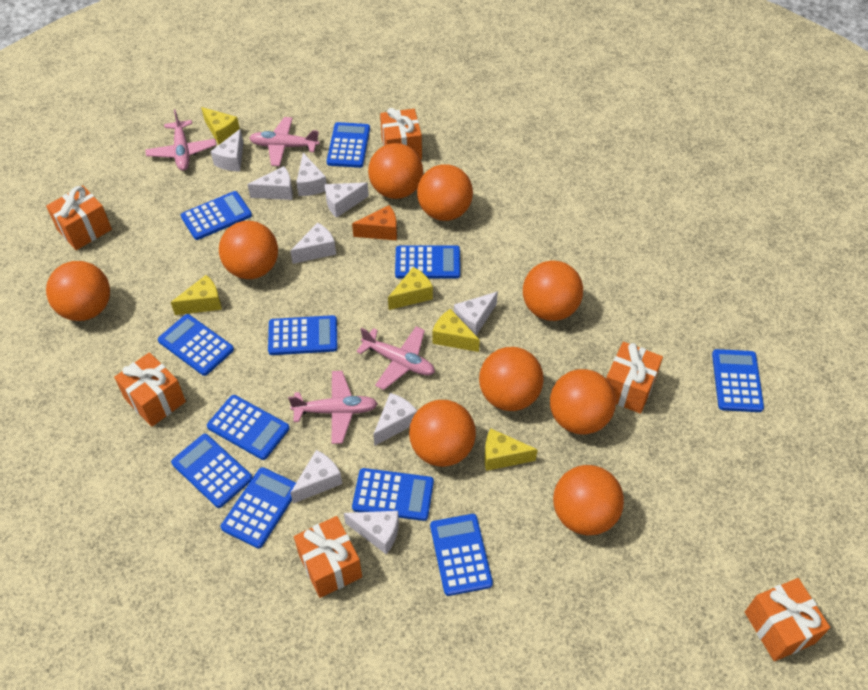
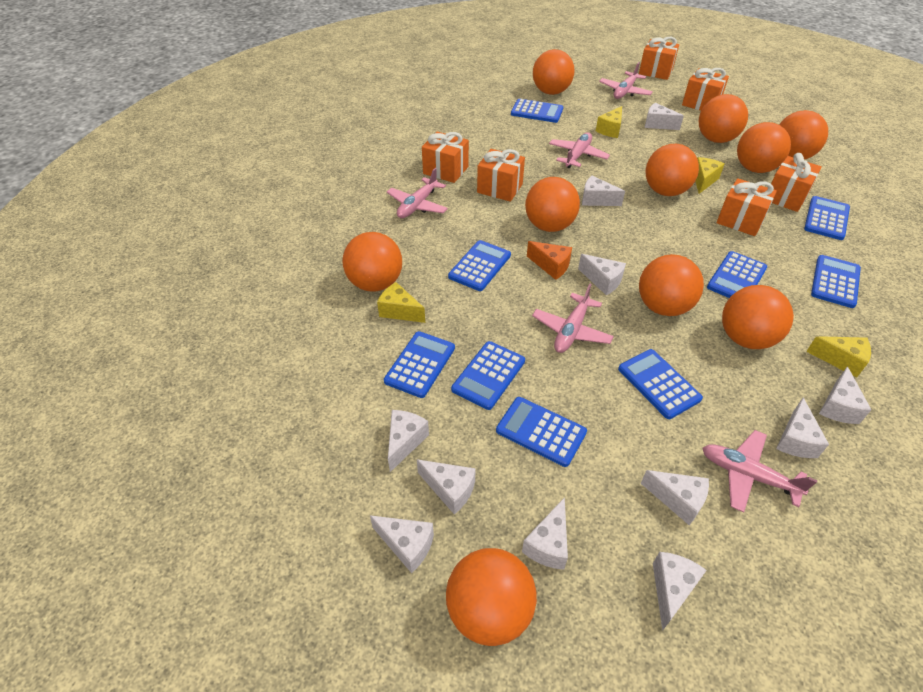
blue calculator: [158,314,234,376] [171,434,253,508] [181,191,252,240] [207,395,290,460] [221,467,296,549] [268,315,337,355] [327,122,370,168] [352,468,434,521] [395,245,460,279] [430,514,493,596] [712,349,764,412] = 11 -> [384,331,455,398] [448,240,511,291] [451,341,525,410] [496,397,587,467] [511,99,563,123] [618,349,703,419] [707,251,767,298] [804,196,850,240] [811,255,861,308] = 9
orange ball: [46,261,110,321] [219,221,278,279] [368,143,423,199] [409,400,476,467] [417,164,473,221] [479,347,544,411] [523,260,583,321] [550,369,616,435] [553,465,624,536] = 9 -> [342,232,402,292] [446,548,537,646] [525,177,580,232] [533,49,575,95] [639,254,704,316] [645,144,699,196] [699,94,748,143] [722,285,794,349] [737,122,791,173] [779,110,828,160] = 10
pink plane: [145,109,216,171] [249,117,320,166] [288,371,378,444] [356,326,435,390] = 4 -> [387,168,448,218] [532,284,614,353] [549,132,610,168] [599,62,653,99] [702,430,817,513] = 5
white cheese: [211,129,243,171] [247,166,293,200] [290,223,336,264] [290,450,342,503] [296,153,327,196] [325,182,369,218] [344,511,399,554] [373,393,417,446] [454,292,498,336] = 9 -> [370,515,434,573] [388,410,429,472] [417,459,476,515] [522,497,568,570] [578,254,626,295] [582,176,625,206] [641,470,709,525] [645,103,684,130] [653,552,707,631] [776,397,829,458] [819,366,871,424] = 11
yellow cheese: [171,275,222,315] [201,107,240,145] [388,267,433,310] [432,309,480,352] [484,428,538,471] = 5 -> [377,282,425,323] [596,106,622,138] [695,157,724,194] [806,336,871,378] = 4

